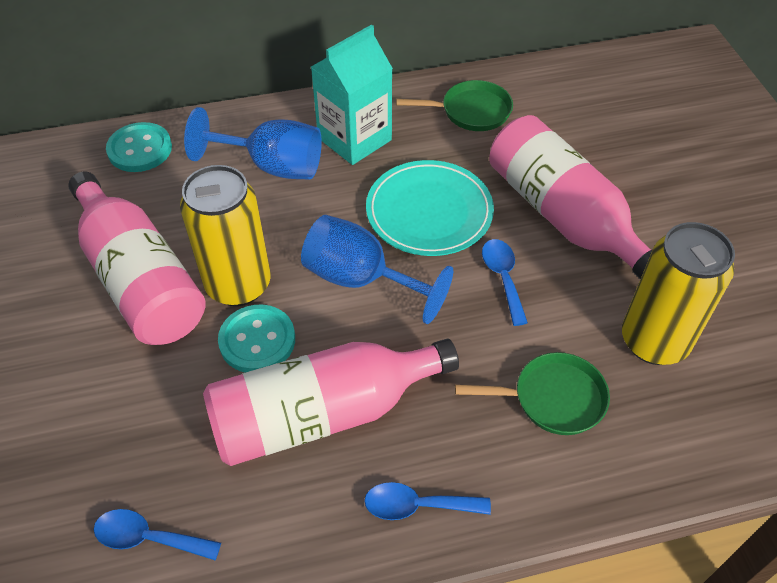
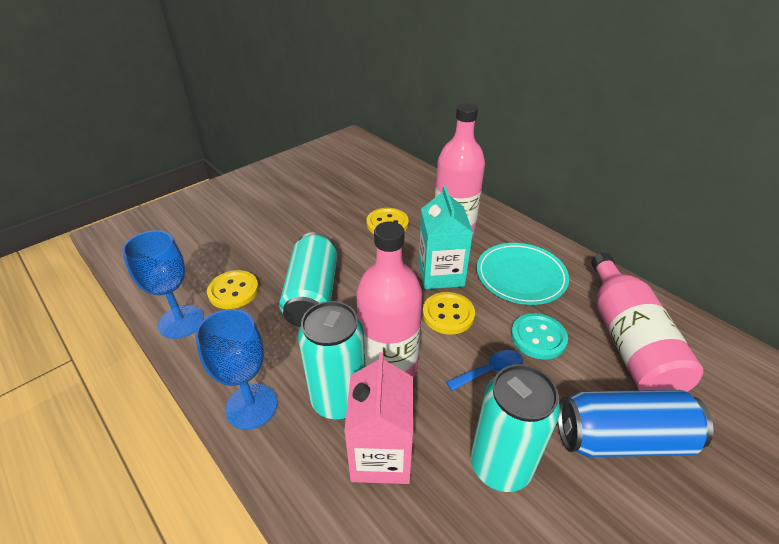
blue can: none = 0 -> [558,390,713,457] = 1
blue spoon: [94,509,221,561] [364,482,491,520] [482,239,528,326] = 3 -> [446,350,523,391] = 1
green pan: [396,80,513,131] [455,352,610,435] = 2 -> none = 0
pink carton: none = 0 -> [344,352,413,484] = 1
turquoise button: [106,122,172,172] [218,305,295,373] = 2 -> [511,313,568,360] = 1
turquoise can: none = 0 -> [279,232,337,327] [298,301,366,420] [470,364,560,492] = 3
yellow button: none = 0 -> [207,270,259,309] [366,208,409,234] [423,292,475,335] = 3
yellow can: [180,165,271,306] [622,222,735,365] = 2 -> none = 0

